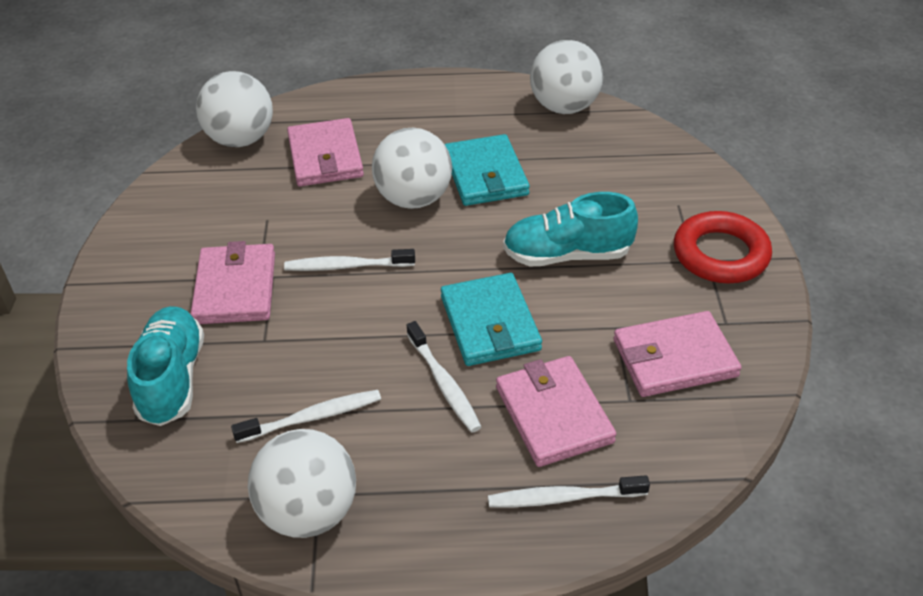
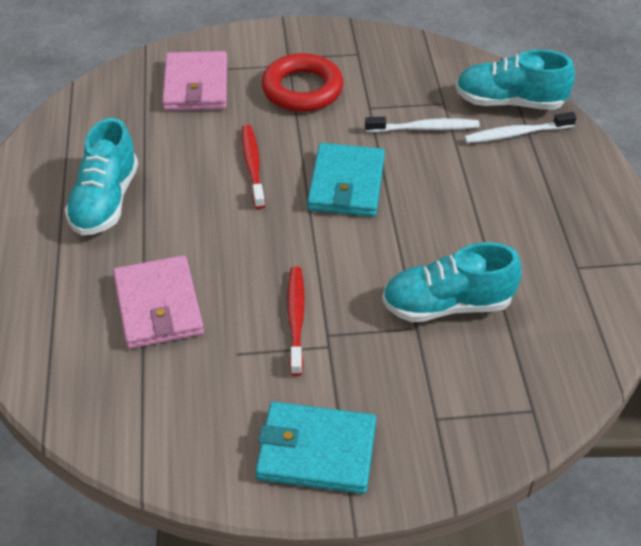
pink wallet: [191,241,275,324] [287,118,364,186] [496,356,616,467] [614,311,742,397] = 4 -> [113,255,204,349] [162,51,227,111] = 2
red toothbrush: none = 0 -> [242,125,265,209] [287,266,305,376] = 2
turquoise shoe: [127,306,204,426] [503,192,638,266] = 2 -> [64,118,138,235] [382,242,522,322] [456,50,575,110] = 3
white ball: [196,71,273,147] [248,429,356,538] [372,128,452,209] [530,40,603,114] = 4 -> none = 0
white toothbrush: [231,390,381,443] [284,249,415,271] [407,321,481,433] [488,475,650,507] = 4 -> [365,117,480,133] [464,112,577,143] = 2

